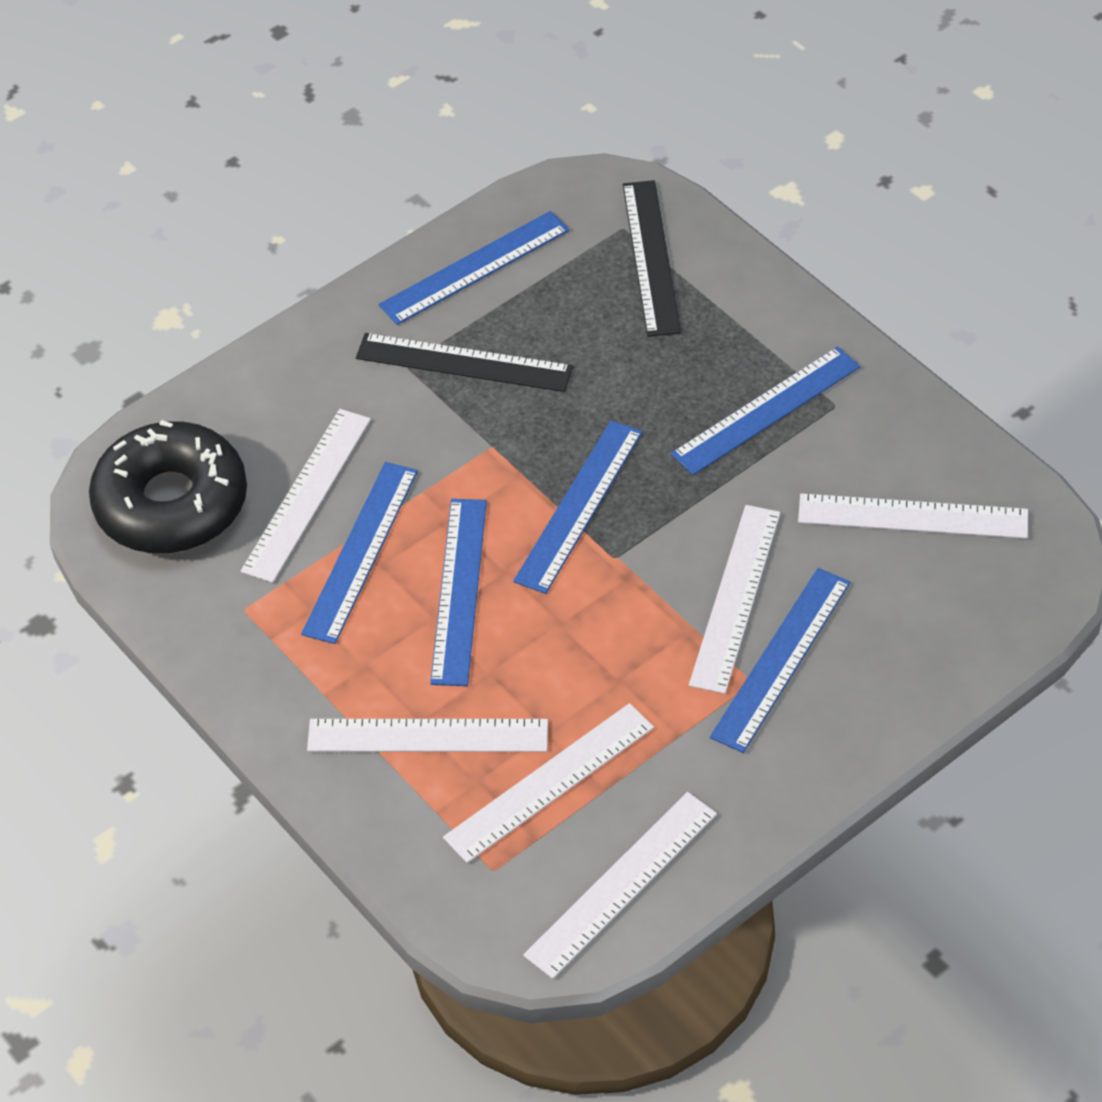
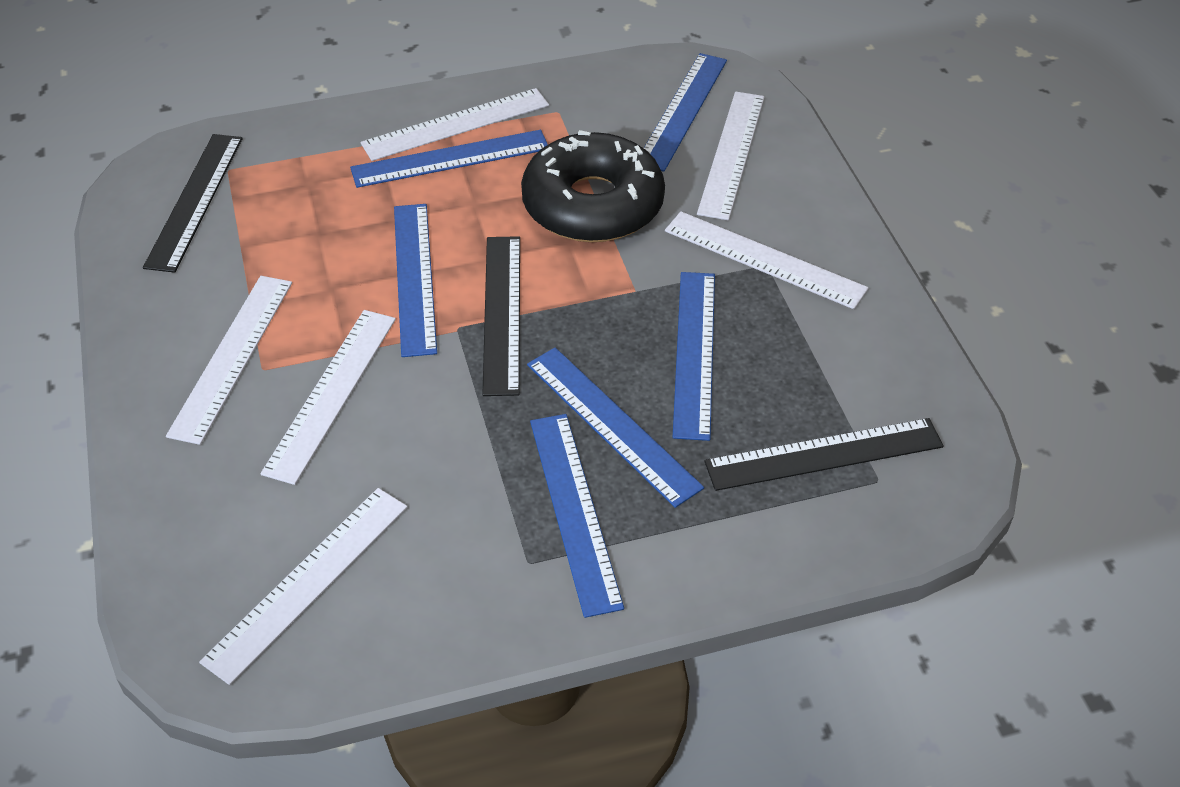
black ruler: [356,333,573,392] [623,180,681,337] = 2 -> [143,134,243,273] [482,236,520,396] [704,418,944,491] = 3

